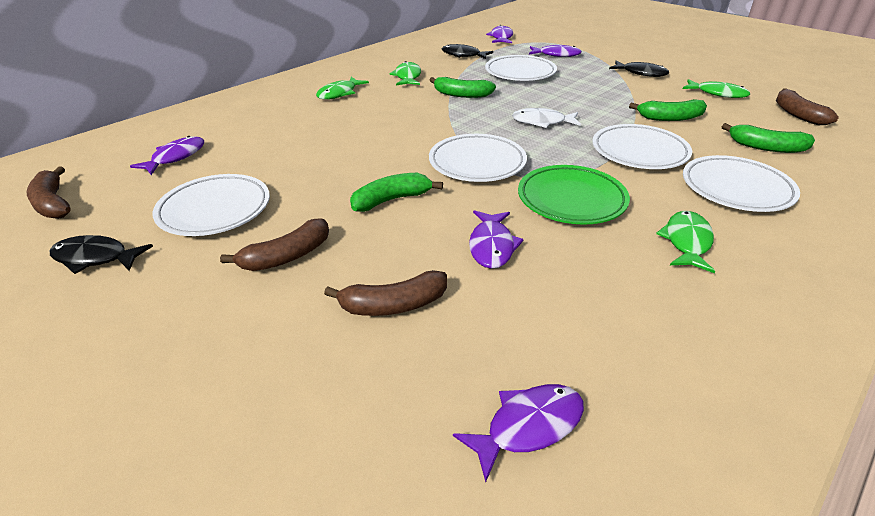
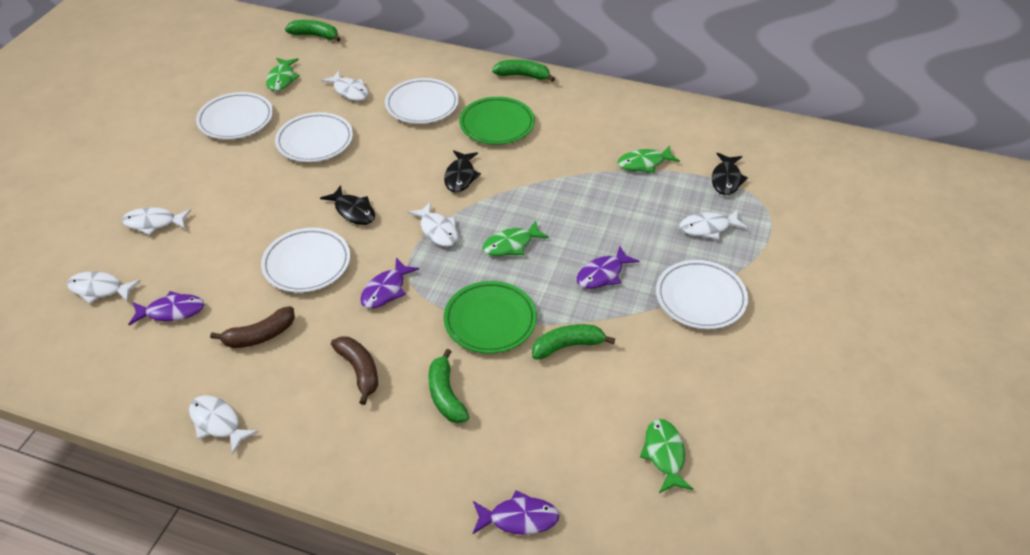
brown banana: [26,167,71,219] [220,218,329,271] [324,270,447,316] [776,88,839,125] = 4 -> [210,306,295,348] [331,336,378,405] = 2
green plate: [518,165,630,225] = 1 -> [444,281,537,354] [459,97,535,145] = 2
purple fish: [130,136,204,175] [453,384,584,482] [469,210,524,269] [486,25,513,43] [529,45,582,57] = 5 -> [128,291,204,325] [360,258,419,309] [472,490,559,535] [577,246,639,289] = 4
white fish: [512,108,581,128] = 1 -> [67,271,141,304] [122,207,191,235] [189,395,259,454] [321,71,369,101] [408,202,458,247] [680,210,747,240] = 6

